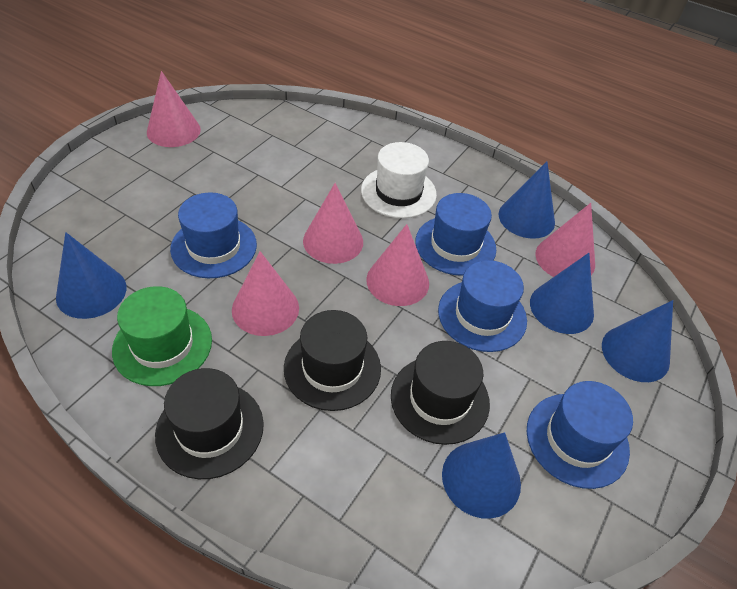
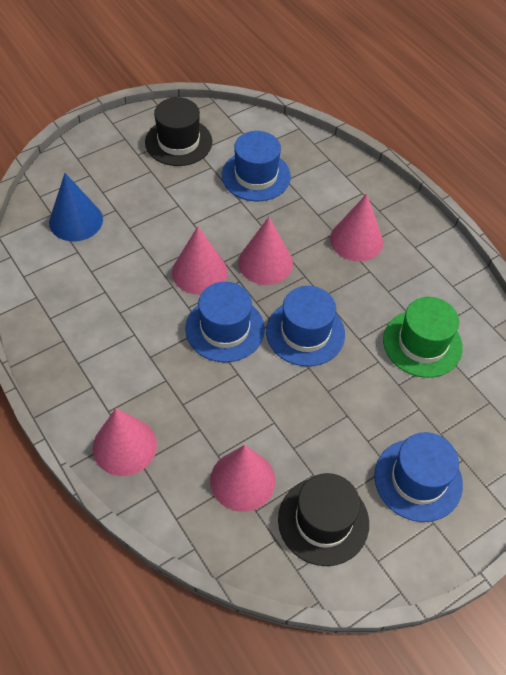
black hat: [155,368,264,479] [284,310,381,411] [391,341,490,445] = 3 -> [145,97,212,166] [278,473,369,566] = 2
blue cone: [56,232,127,319] [442,432,521,519] [499,162,555,239] [530,253,594,334] [602,300,673,382] = 5 -> [49,173,103,241] = 1
white hat: [361,142,437,218] = 1 -> none = 0

